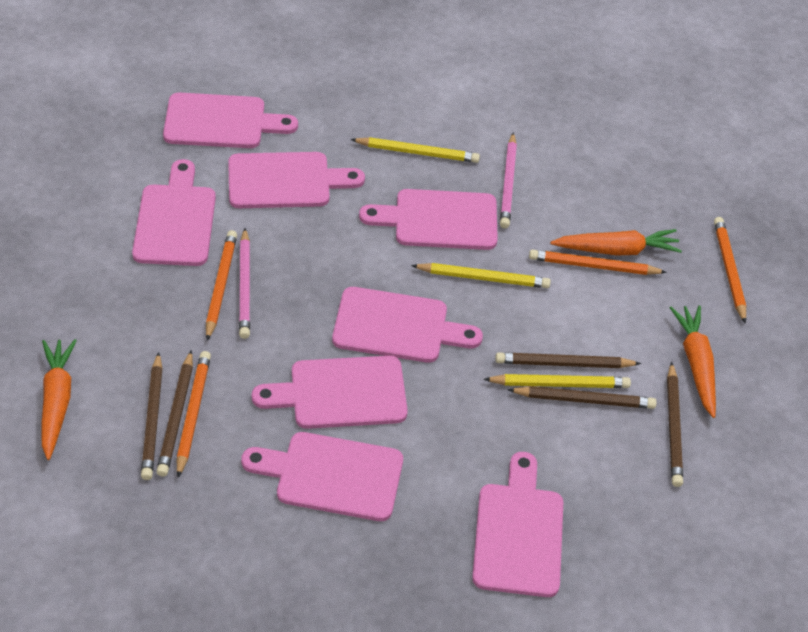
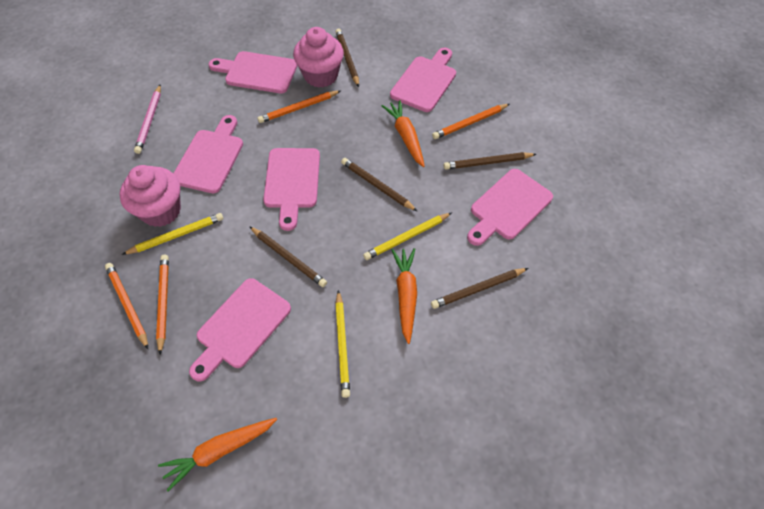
pink cupcake: none = 0 -> [119,165,181,227] [293,27,344,88] = 2
pink cutting board: [132,159,216,266] [163,92,298,148] [228,152,365,208] [241,432,403,521] [252,356,408,429] [332,287,483,363] [359,189,498,250] [472,452,563,597] = 8 -> [173,115,243,193] [189,278,291,382] [208,51,297,93] [263,148,320,231] [390,48,456,112] [467,169,553,246] = 6
pink pencil: [239,228,250,339] [500,132,517,228] = 2 -> [134,84,161,154] = 1

